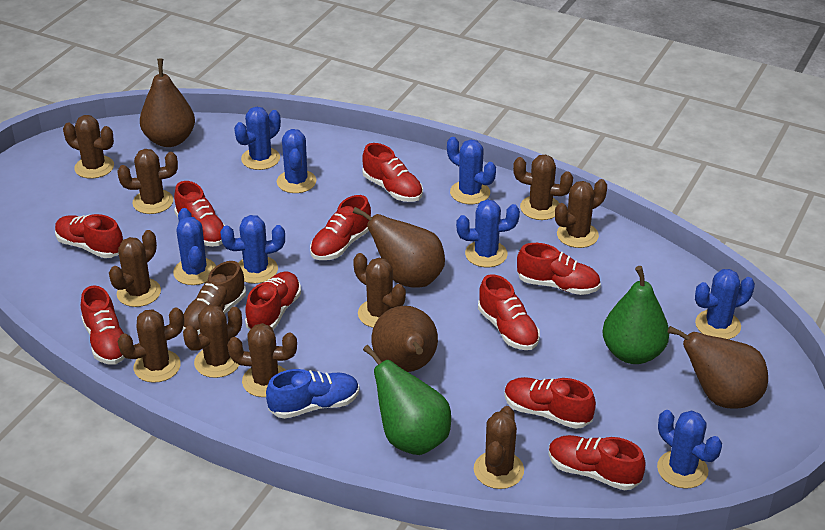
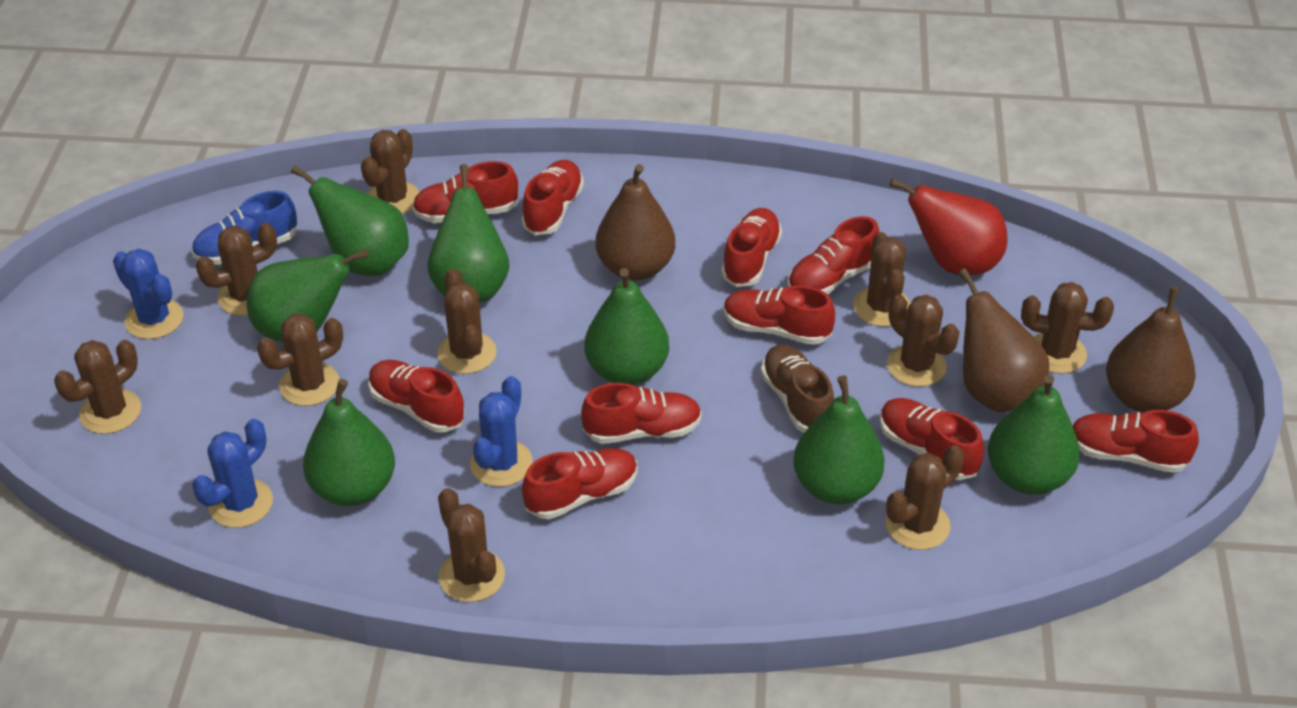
blue cactus: [173,208,216,285] [220,215,285,284] [234,107,281,170] [277,129,316,193] [447,137,496,204] [456,199,520,267] [657,410,722,489] [695,269,755,339] = 8 -> [113,249,183,339] [192,419,273,528] [470,376,533,487] = 3
brown pear: [140,59,195,147] [353,207,445,288] [371,306,438,372] [668,326,768,409] = 4 -> [596,164,675,281] [958,268,1049,412] [1106,287,1196,413] = 3
green pear: [363,345,451,455] [602,266,669,364] = 2 -> [246,249,369,342] [291,165,409,276] [303,379,395,506] [428,164,509,302] [585,268,669,385] [793,375,885,504] [988,374,1080,494] = 7
red pear: none = 0 -> [890,178,1008,275] = 1

